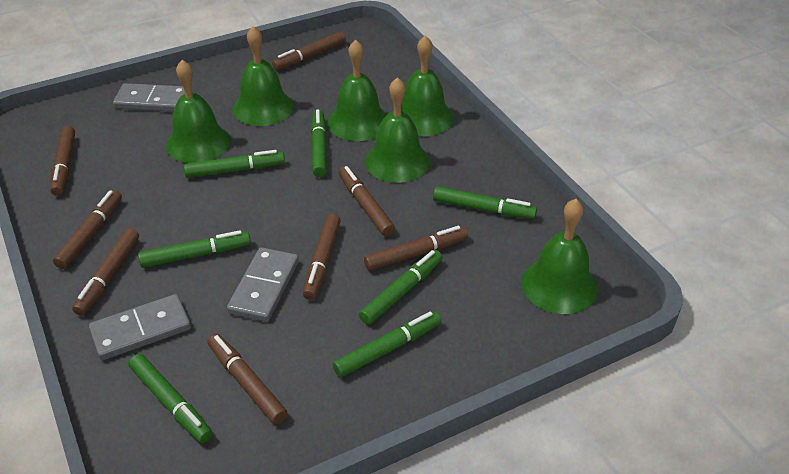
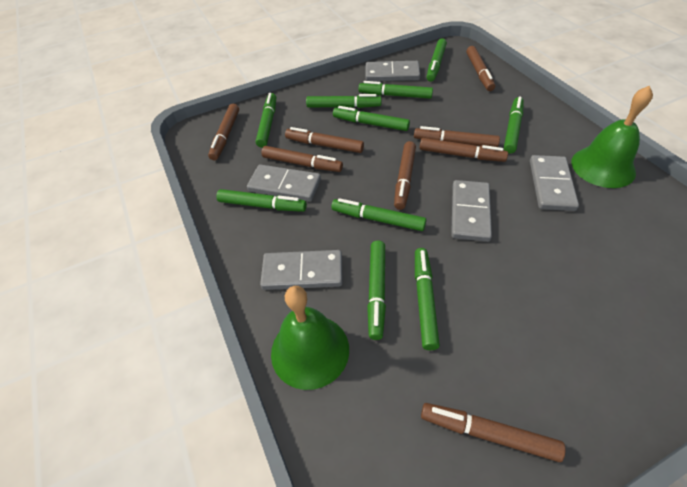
green bell: [166,60,231,163] [233,26,294,126] [328,40,387,141] [365,77,430,183] [401,35,454,136] [521,199,598,314] = 6 -> [271,286,349,390] [571,86,653,188] = 2
green marker: [128,354,212,443] [138,230,251,268] [184,150,285,178] [311,109,327,177] [333,311,441,377] [359,250,442,325] [433,186,537,219] = 7 -> [216,189,307,212] [256,93,276,148] [306,94,381,108] [331,198,426,231] [333,106,410,131] [358,81,433,99] [367,241,386,340] [415,248,440,350] [427,38,447,82] [504,97,524,154] = 10
grey domino: [89,294,191,360] [113,83,185,112] [227,247,299,322] = 3 -> [247,164,321,202] [260,250,343,290] [365,61,420,81] [451,180,492,242] [530,155,579,211] = 5

